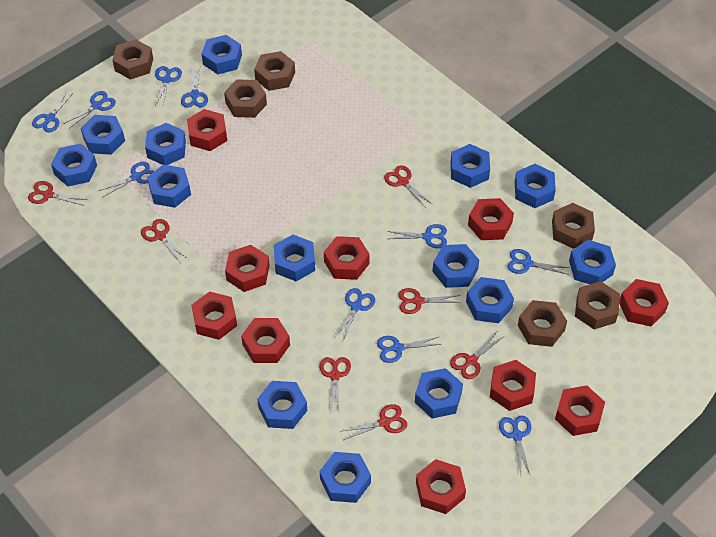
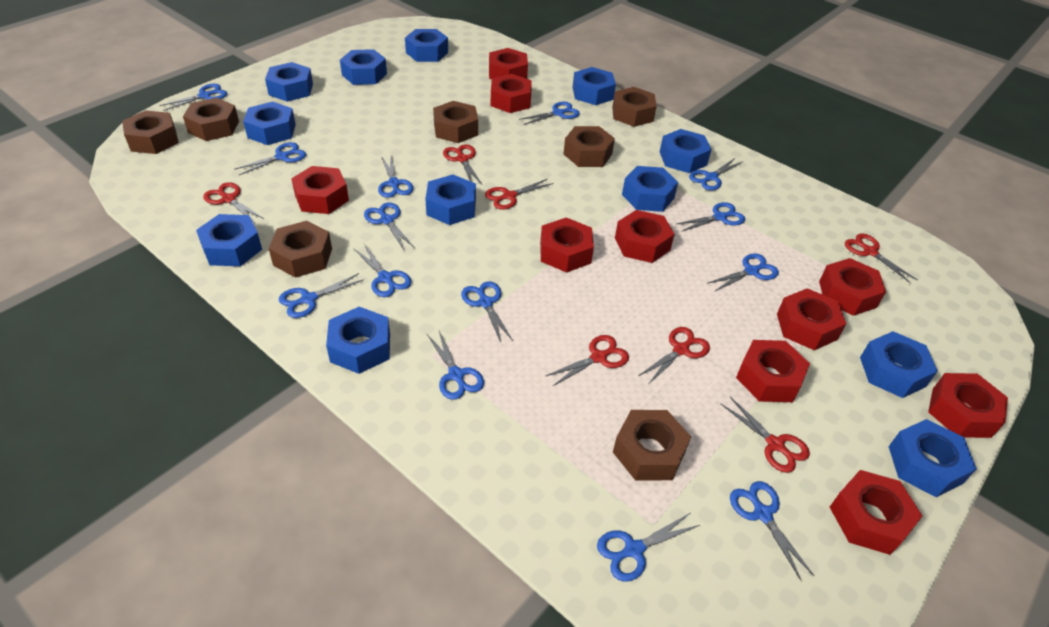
blue nut: [51,144,97,186] [81,115,125,155] [145,123,186,165] [147,165,191,208] [202,35,242,74] [257,381,307,429] [274,235,315,281] [320,452,371,503] [415,368,463,419] [432,244,479,288] [451,144,490,188] [466,277,514,323] [515,164,556,208] [569,240,616,284] = 14 -> [196,214,262,266] [243,101,296,145] [265,62,313,102] [326,307,390,374] [340,49,387,85] [405,29,448,62] [425,175,476,225] [573,67,616,105] [622,166,678,212] [660,129,712,173] [860,331,938,398] [889,419,977,497] = 12
blue scissors: [32,91,74,132] [64,91,116,128] [99,162,154,197] [154,66,182,108] [181,67,208,108] [334,288,375,340] [377,336,440,363] [387,224,447,248] [499,416,531,476] [508,249,569,275] = 10 -> [159,84,227,111] [234,142,306,175] [279,273,364,318] [354,244,411,297] [364,202,415,250] [378,156,414,198] [427,331,484,400] [461,281,513,342] [519,102,580,125] [597,513,700,582] [677,202,745,232] [689,158,744,190] [708,253,779,292] [730,481,814,581] = 14
brown nut: [112,39,153,80] [224,79,267,118] [254,51,295,91] [518,300,567,347] [552,203,595,249] [575,281,620,329] = 6 -> [122,110,179,154] [183,98,239,141] [268,221,332,278] [433,101,478,143] [563,126,615,167] [612,87,657,127] [613,410,691,480] = 7

